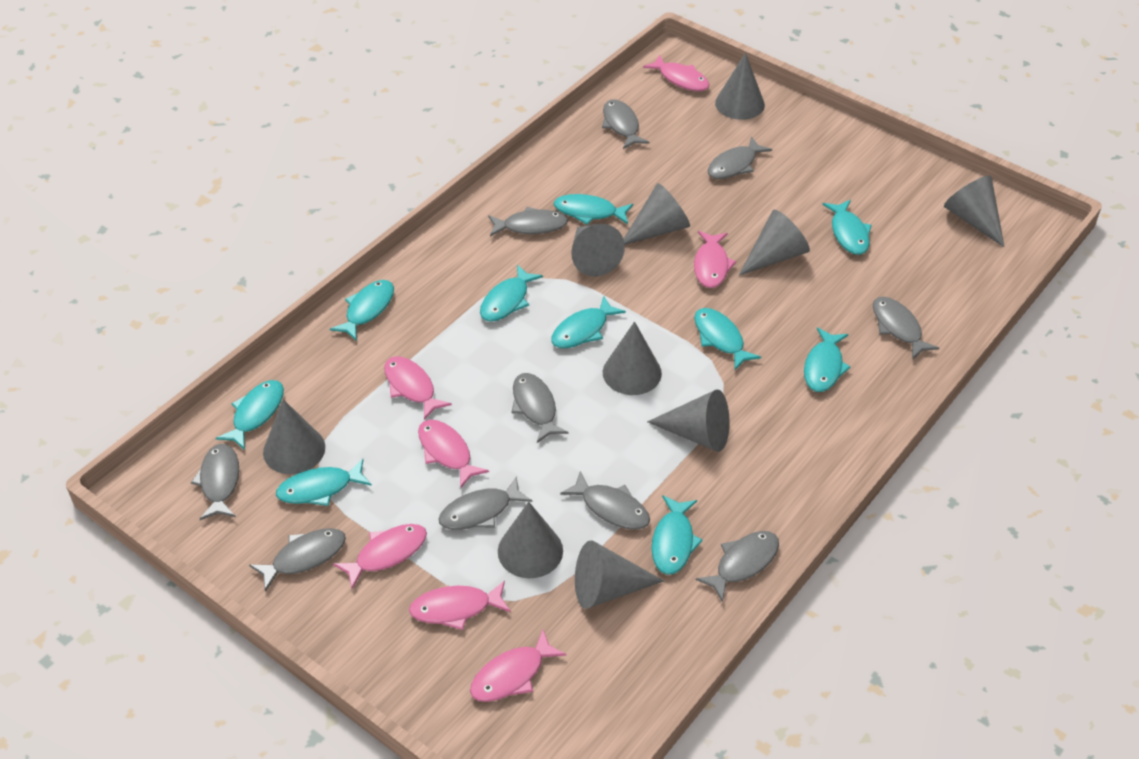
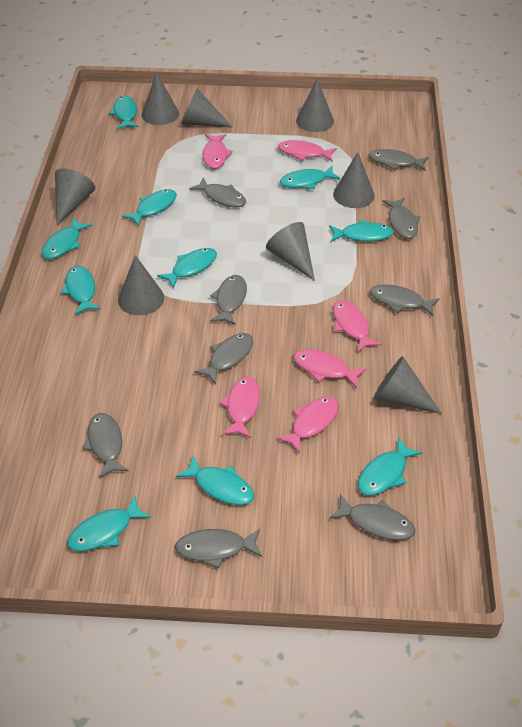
grey cone: [263,399,325,474] [498,502,563,578] [571,224,625,277] [575,540,664,609] [603,321,662,395] [624,183,690,245] [647,389,730,452] [715,53,765,120] [739,210,810,275] [944,176,1004,247] = 10 -> [55,168,95,225] [118,255,164,315] [142,72,179,125] [182,88,233,128] [266,222,315,281] [296,79,334,132] [333,152,375,208] [373,356,442,414] = 8
grey fish: [191,444,239,520] [249,528,346,592] [438,476,532,530] [488,207,568,237] [511,373,569,443] [560,471,650,530] [602,100,649,149] [696,531,779,602] [708,136,772,179] [873,297,939,360] = 10 -> [82,413,129,478] [175,529,262,569] [189,177,246,207] [194,333,253,385] [210,275,247,325] [330,494,415,540] [369,149,429,171] [370,284,440,316] [382,198,420,239] = 9
pink fish: [333,524,427,589] [384,356,452,420] [409,580,511,630] [418,420,489,488] [470,630,566,702] [643,55,710,91] [694,231,736,288] = 7 -> [203,134,233,169] [220,377,260,438] [276,396,339,453] [278,140,337,161] [293,349,367,388] [333,300,382,353] = 6

